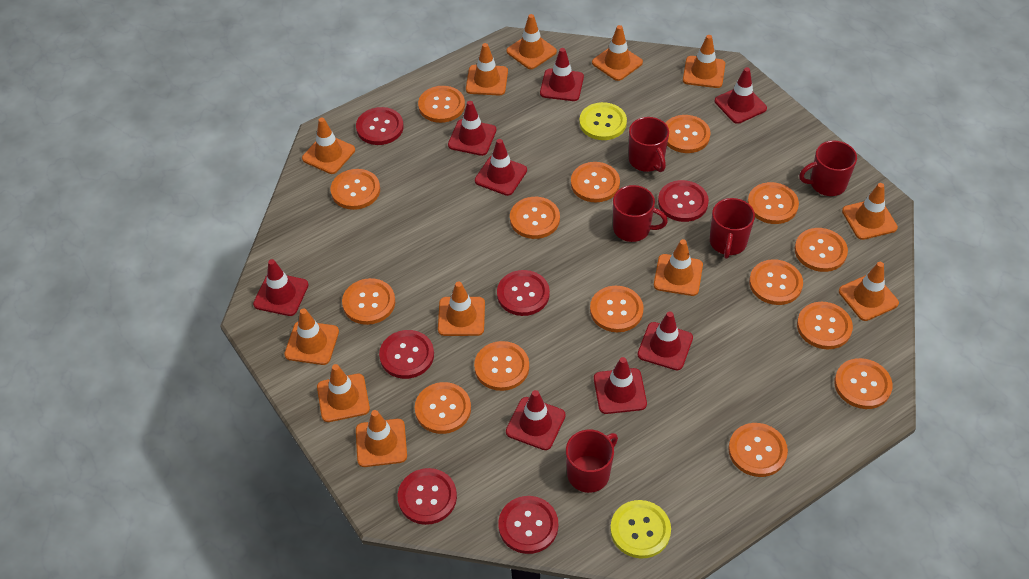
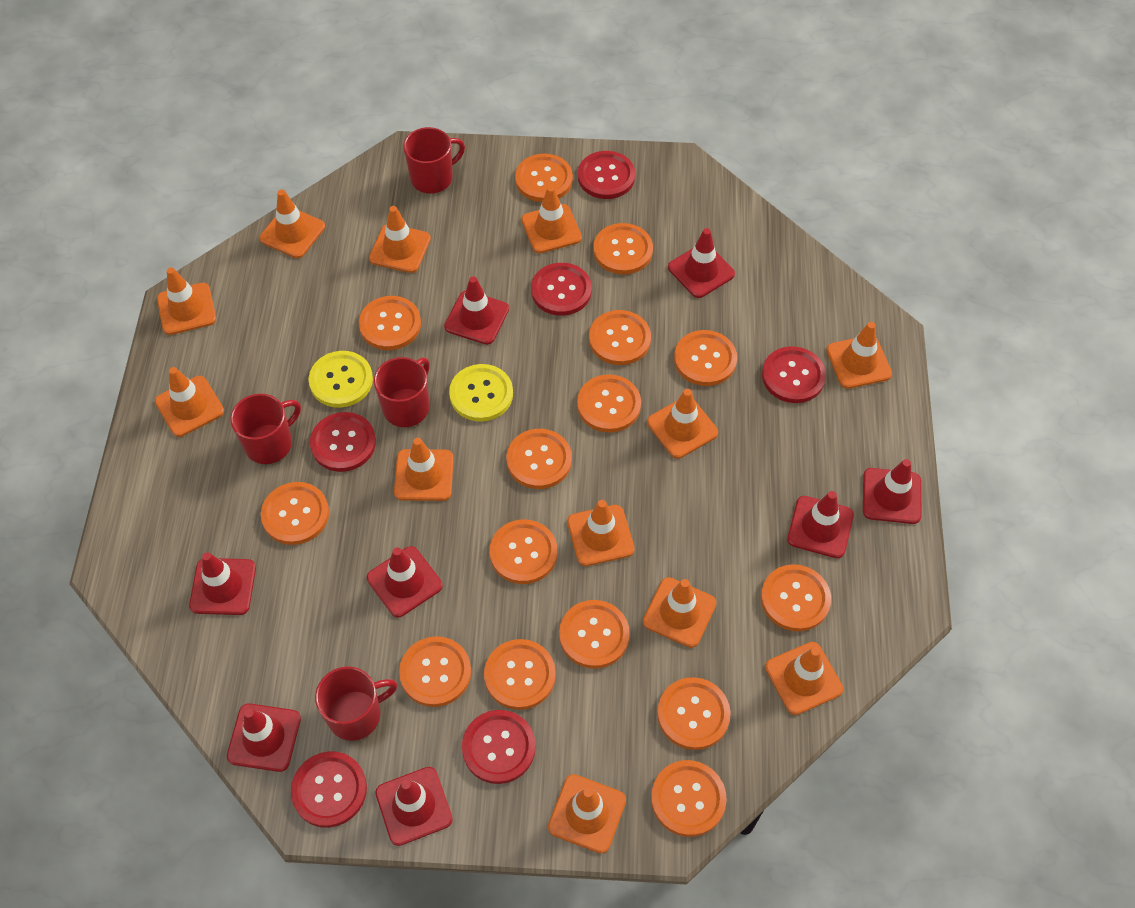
red mug: [566,430,618,493] [613,185,668,242] [629,117,669,172] [710,198,755,259] [799,140,857,196] = 5 -> [230,394,301,464] [315,666,397,741] [374,357,430,427] [403,127,465,193] = 4

